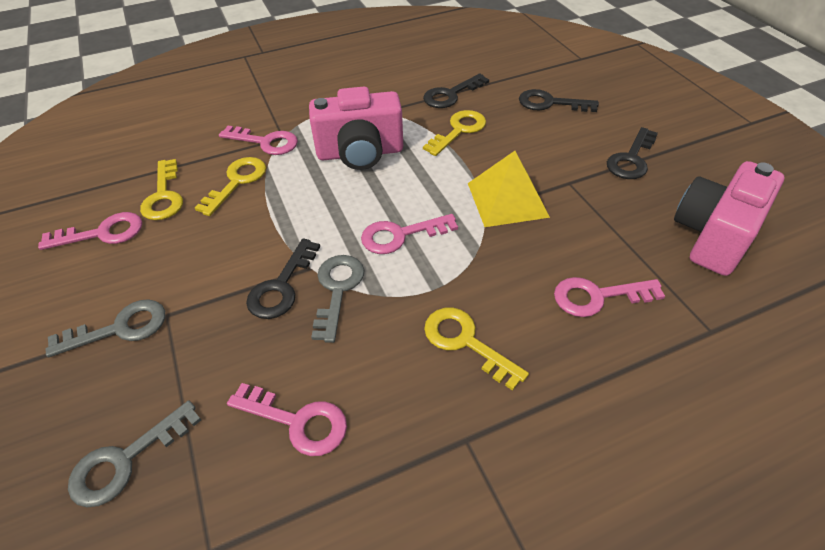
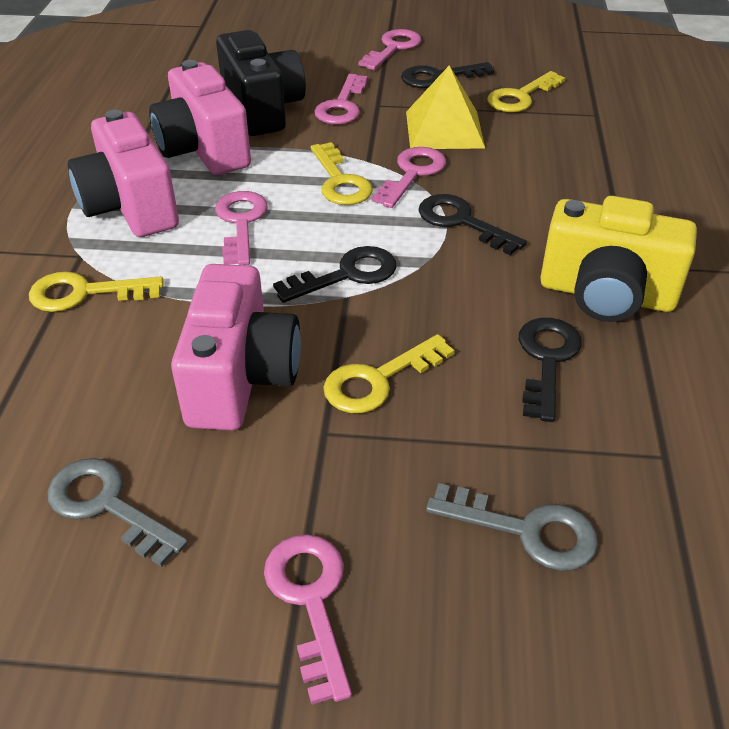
black camera: none = 0 -> [216,30,306,136] = 1
grey key: [46,299,165,357] [68,400,201,507] [311,255,365,343] = 3 -> [47,458,188,567] [426,483,598,571] = 2
pink camera: [309,87,403,170] [674,161,784,276] = 2 -> [68,110,179,237] [149,60,251,175] [171,264,301,431] = 3
yellow camera: none = 0 -> [540,196,697,322] = 1

